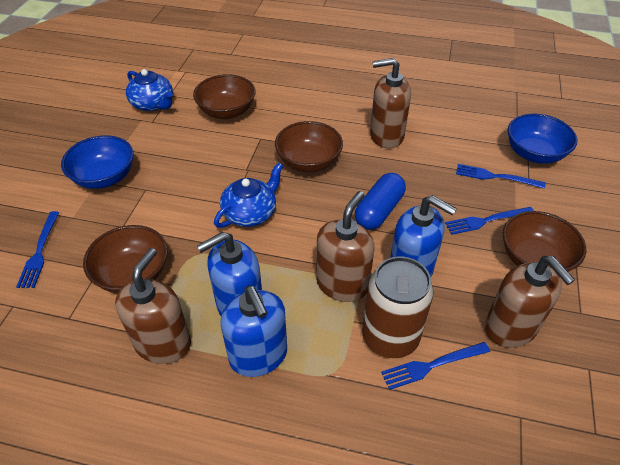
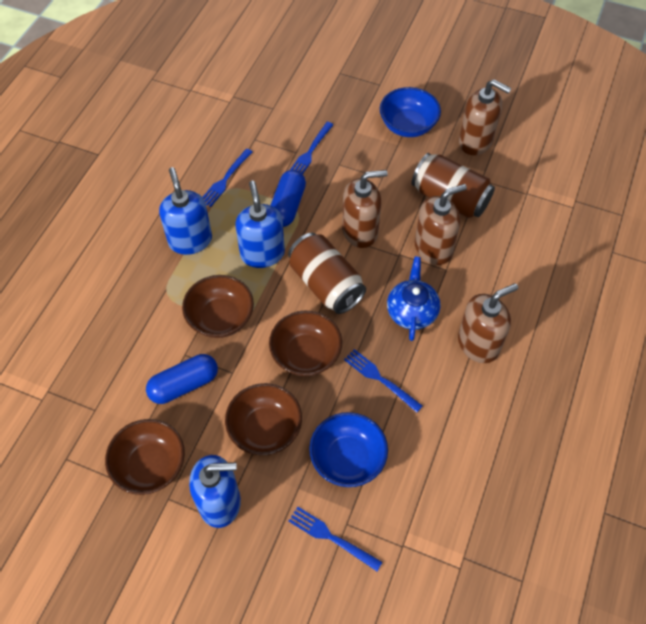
blue capsule: [355,173,406,230] = 1 -> [146,354,218,404] [270,170,306,227] = 2
blue teapot: [126,69,173,111] [214,163,283,228] = 2 -> [387,257,441,341] = 1
brown can: [362,257,434,358] = 1 -> [288,233,366,314] [412,153,495,218] = 2

